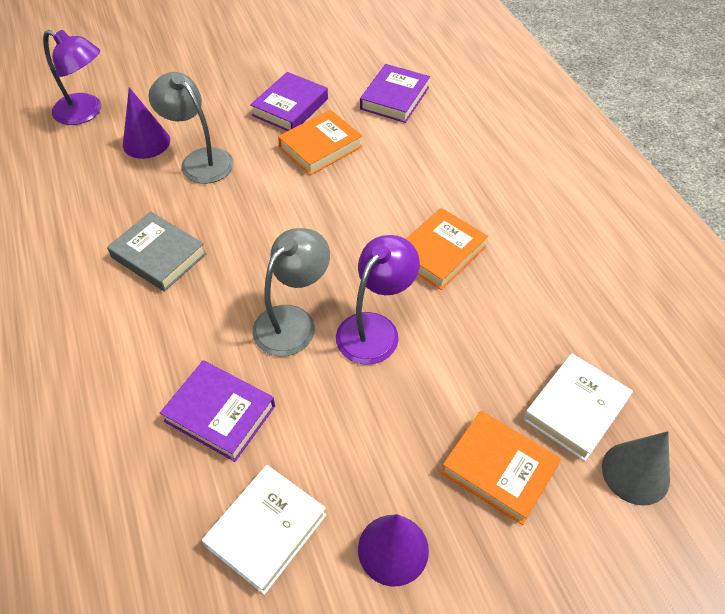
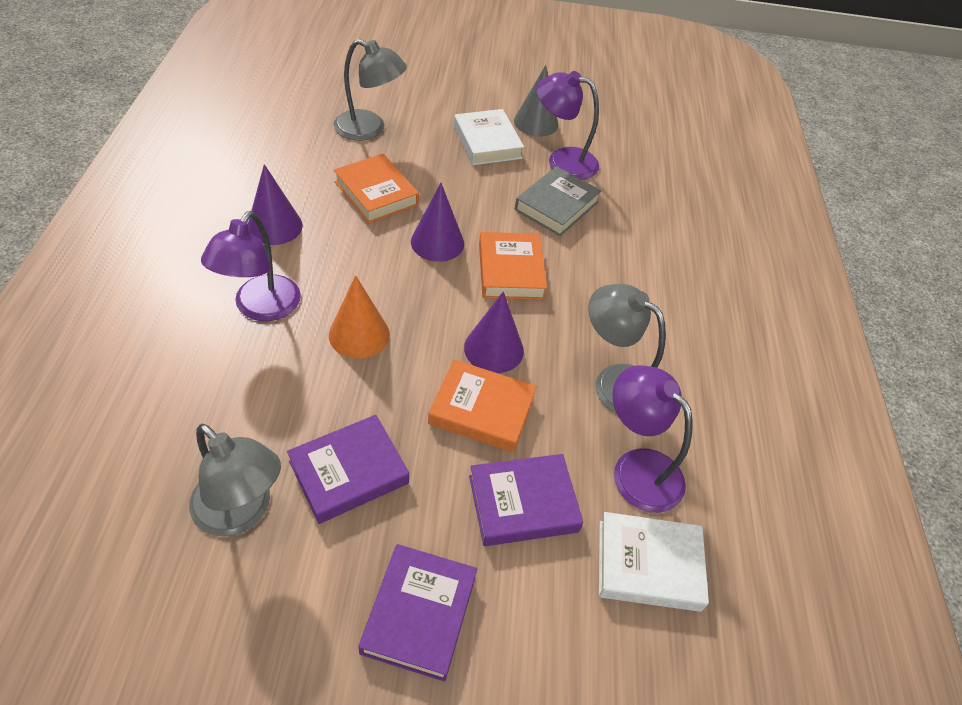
grey lamp: [148,72,234,184] [252,228,330,356] = 2 -> [189,423,281,537] [334,39,407,141] [588,284,666,414] = 3
orange cone: none = 0 -> [329,275,390,359] = 1
purple cone: [123,87,170,159] [358,514,429,586] = 2 -> [248,164,303,245] [411,183,464,262] [464,292,524,373] = 3
purple lamp: [43,30,101,125] [336,235,420,365] = 2 -> [201,211,301,321] [536,71,599,180] [612,365,693,513] = 3

